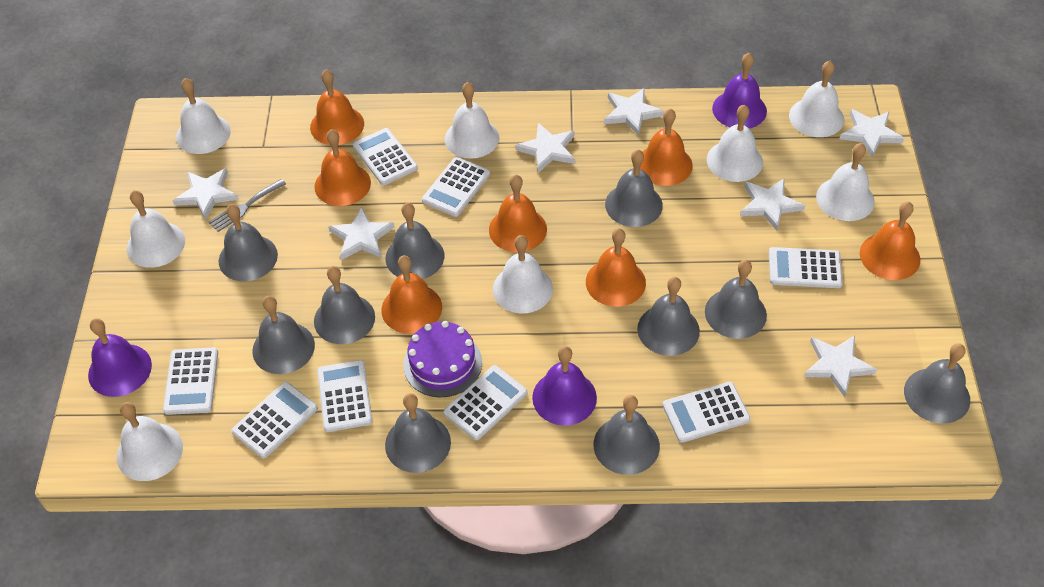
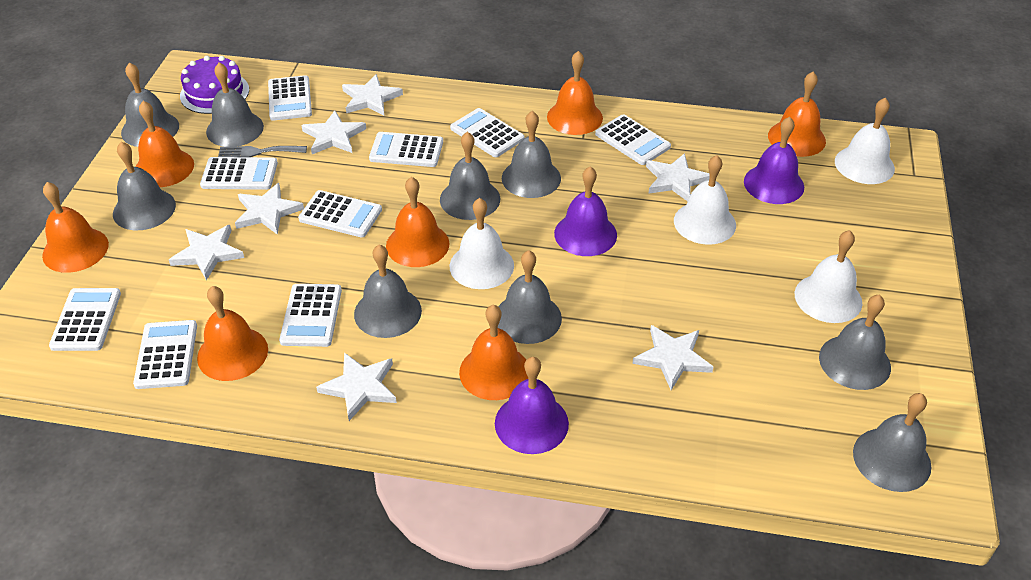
grey bell: [219,204,278,281] [252,296,315,374] [314,266,375,344] [385,393,451,473] [386,203,444,279] [593,395,660,475] [605,149,663,227] [637,277,700,356] [705,260,767,339] [904,344,970,424] = 10 -> [113,142,176,230] [121,63,179,147] [206,63,264,147] [354,244,422,338] [440,132,500,220] [498,250,562,344] [502,111,561,198] [819,294,891,390] [853,393,932,492] = 9
white bell: [117,402,183,481] [127,190,185,268] [176,78,231,154] [445,82,499,159] [493,235,553,313] [707,104,763,182] [789,61,844,137] [816,143,875,221] = 8 -> [450,198,514,289] [674,155,736,245] [795,230,863,323] [835,98,895,184] = 4
white calculator: [163,347,218,415] [231,382,318,458] [317,360,372,432] [353,128,418,185] [422,157,490,217] [444,365,528,440] [663,382,750,443] [769,247,843,288] = 8 -> [49,288,121,351] [133,320,197,389] [200,157,278,190] [268,75,312,121] [279,284,342,347] [298,190,382,237] [369,132,443,167] [450,108,524,157] [595,114,671,165] = 9

